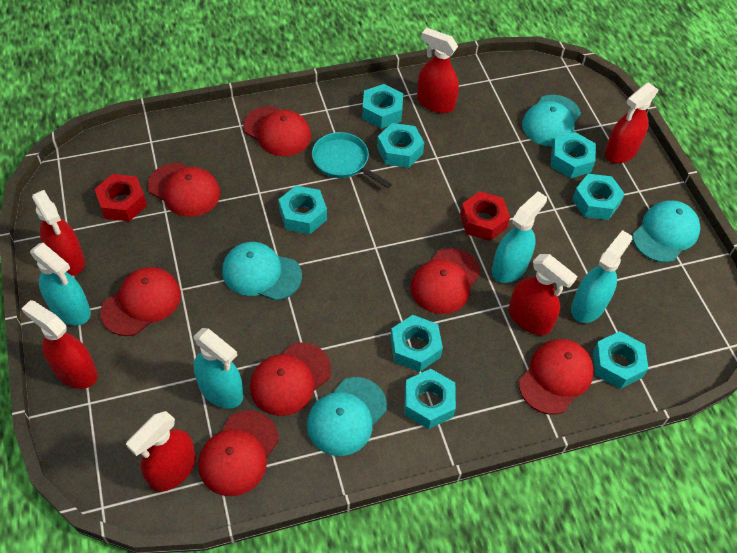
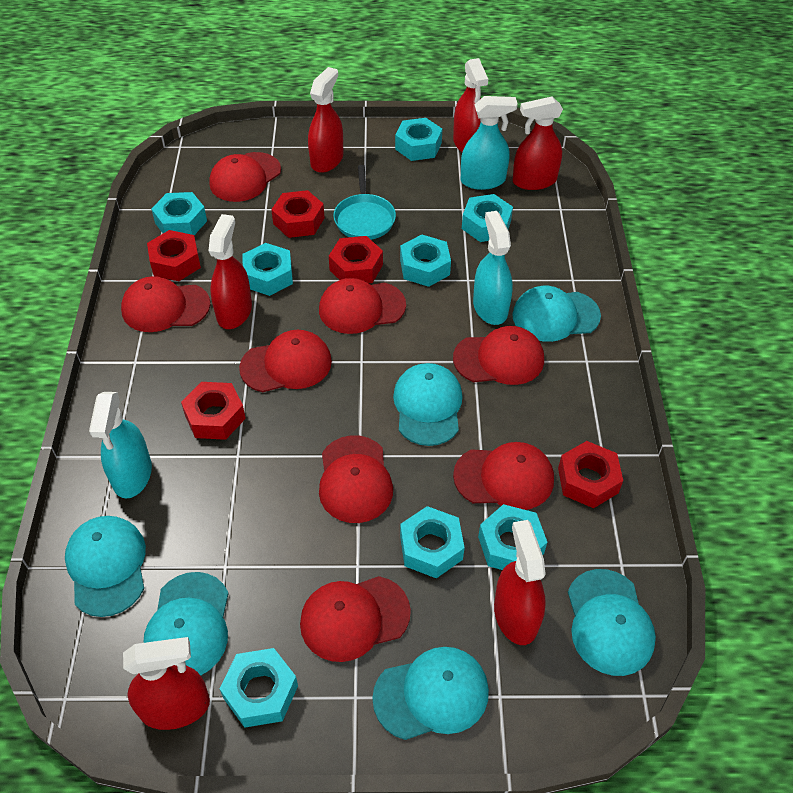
red cap: [100,267,181,336] [148,163,220,217] [198,410,279,496] [243,106,311,156] [250,342,331,416] [411,248,481,314] [519,339,594,414] = 7 -> [121,276,210,332] [209,152,281,202] [239,330,332,392] [300,576,411,662] [319,278,406,334] [319,435,393,523] [453,326,544,385] [453,442,554,510] = 8
red nut: [94,174,147,221] [460,191,510,241] = 2 -> [147,230,201,281] [181,382,246,440] [271,190,324,238] [329,236,383,283] [558,441,623,508] = 5
turquoise cap: [222,242,302,301] [307,377,387,456] [522,95,581,146] [632,200,700,263] = 4 -> [65,516,146,617] [143,572,229,676] [372,647,489,740] [393,363,462,446] [512,286,601,342] [568,569,656,676] = 6
turquoise spray bottle: [30,243,91,326] [194,328,243,409] [492,191,547,283] [571,230,632,323] = 4 -> [89,392,152,498] [461,96,518,190] [473,211,513,325] = 3

